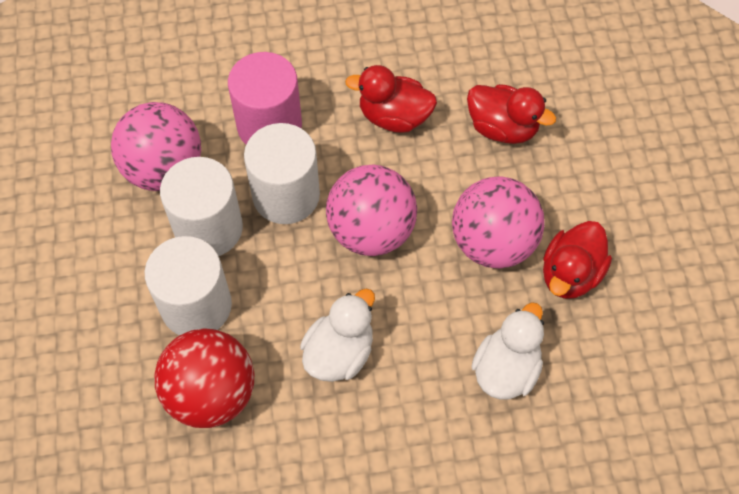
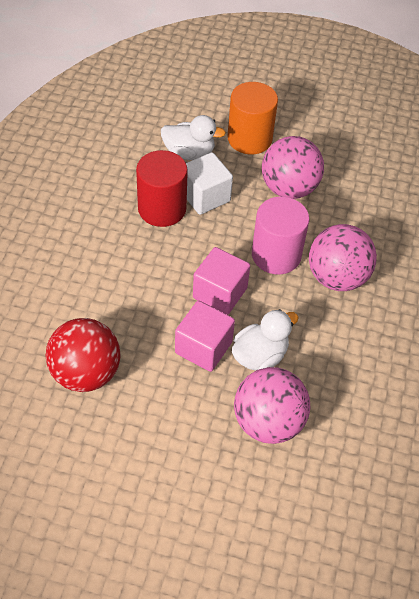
orange cylinder: none = 0 -> [228,82,278,154] = 1
pink cube: none = 0 -> [175,301,235,372] [193,247,250,315] = 2
red cylinder: none = 0 -> [136,150,188,227] = 1
red duck: [345,65,437,133] [467,84,556,144] [543,221,612,299] = 3 -> none = 0
white cube: none = 0 -> [186,152,233,215] = 1
white cylinder: [144,236,232,335] [160,157,243,256] [244,123,320,224] = 3 -> none = 0

